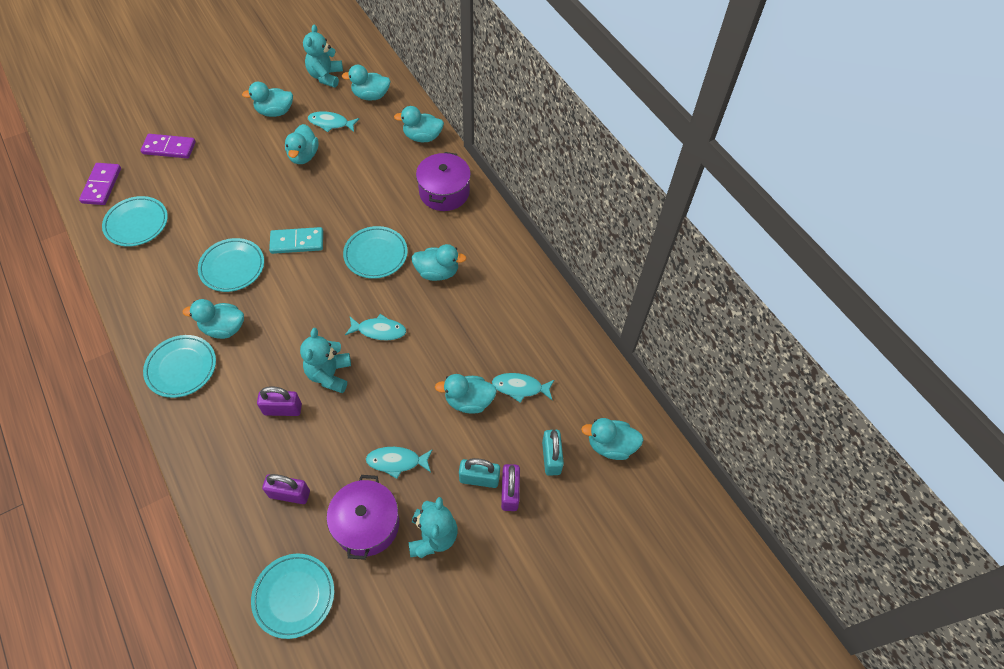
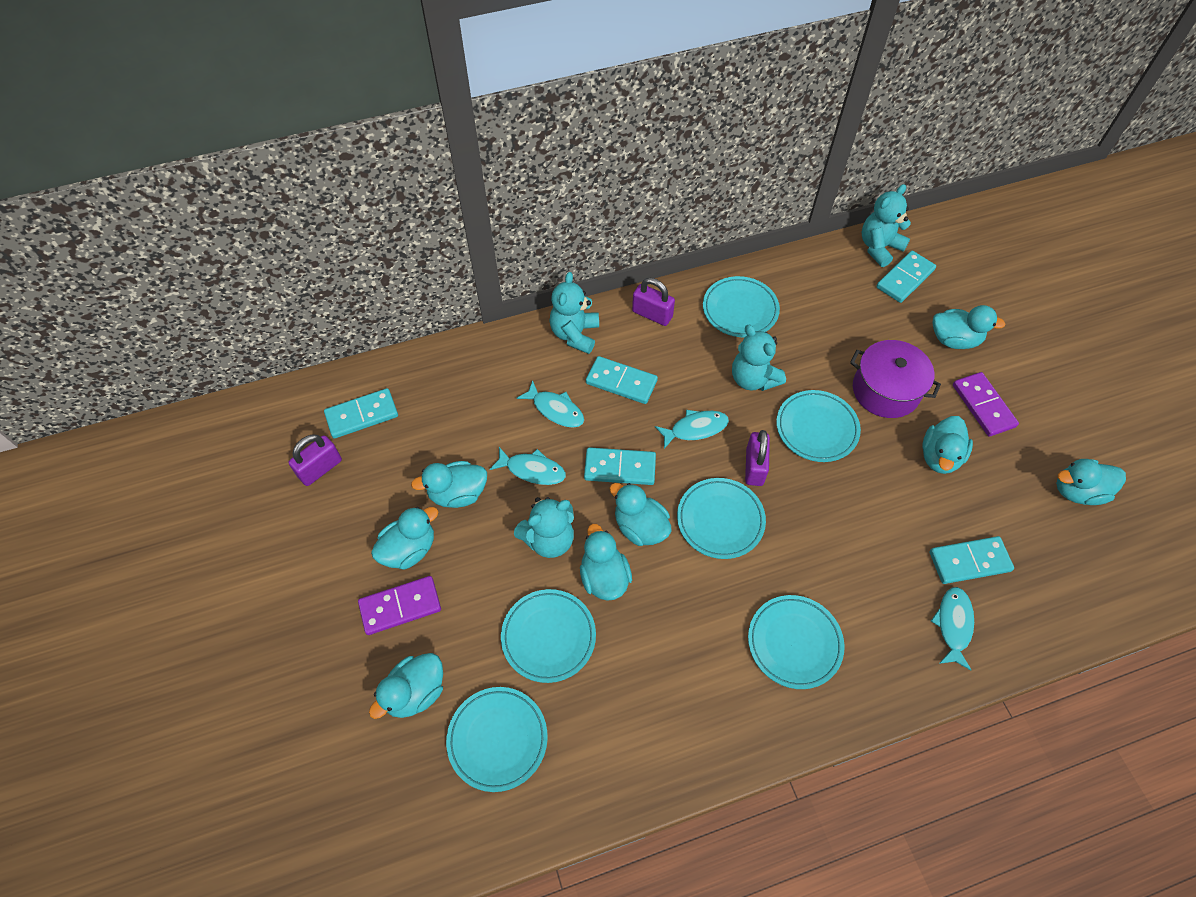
purple pot: [327,475,399,560] [416,152,471,211] = 2 -> [850,340,941,418] = 1
turquoise domino: [269,227,323,254] = 1 -> [324,388,398,439] [584,447,656,485] [586,356,658,404] [876,251,936,303] [929,536,1014,584] = 5
turquoise padlock: [459,458,500,488] [542,430,564,476] = 2 -> none = 0
turquoise plate: [102,196,168,247] [143,335,216,398] [198,238,264,292] [251,554,334,639] [343,226,408,279] = 5 -> [446,687,548,792] [501,589,596,683] [677,478,766,559] [703,276,780,337] [748,595,845,689] [776,390,861,462] = 6
turquoise teddy bear: [300,328,351,393] [303,25,343,88] [409,497,458,558] = 3 -> [514,497,574,558] [549,272,599,354] [732,325,786,391] [862,184,911,267] = 4

